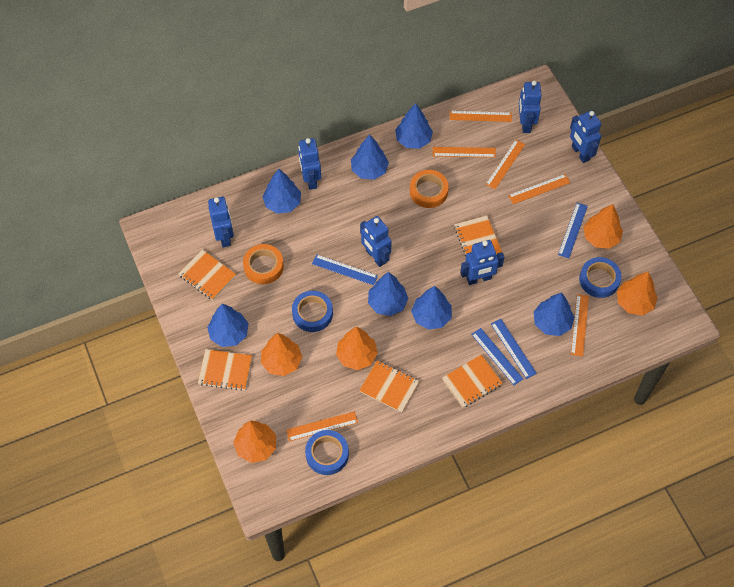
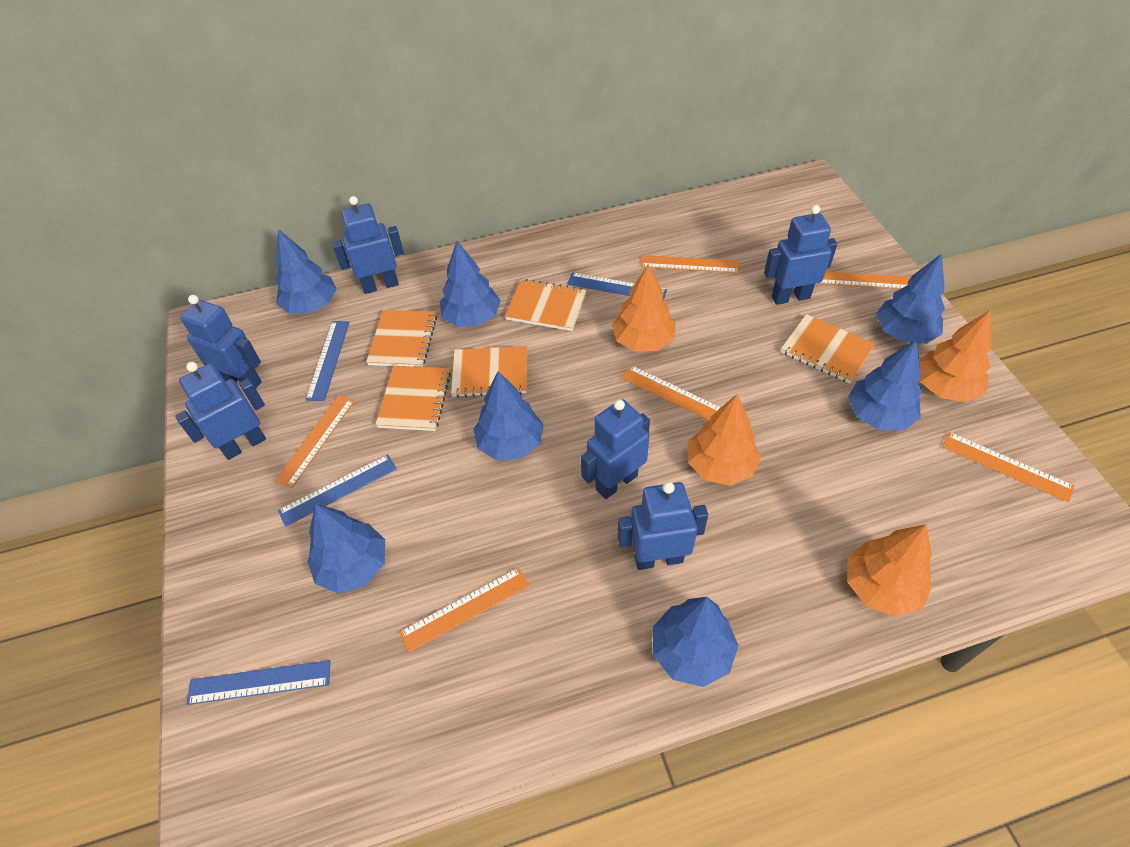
blue tape: [292,291,333,332] [305,430,349,475] [579,257,622,298] = 3 -> none = 0
orange tape: [243,244,284,284] [410,170,449,208] = 2 -> none = 0
orange tree: [233,420,276,463] [261,333,302,376] [336,327,378,370] [583,204,623,249] [617,272,658,315] = 5 -> [612,264,676,352] [688,394,761,486] [847,524,932,617] [919,310,992,402] = 4

